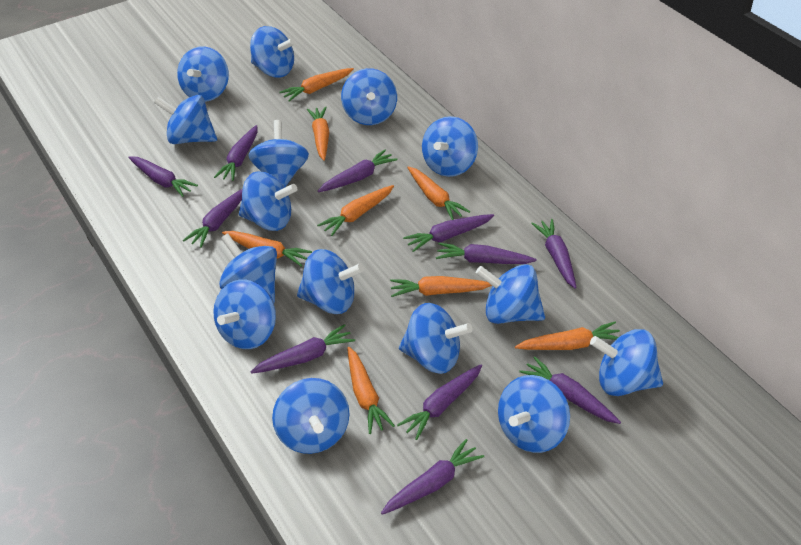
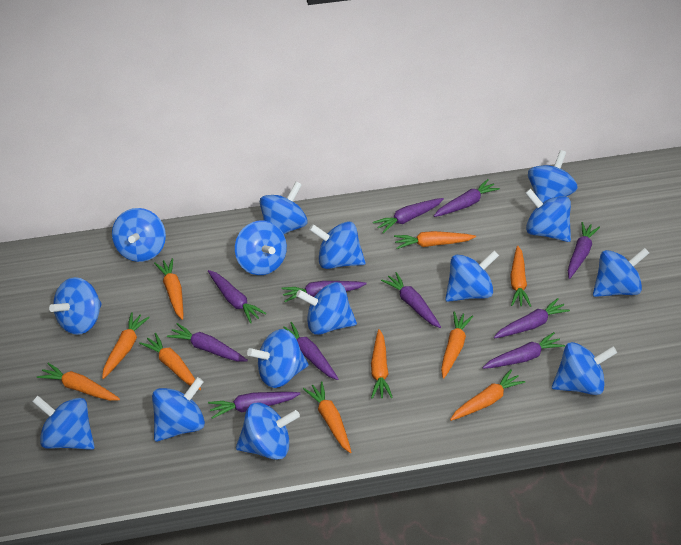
orange carrot: [222,231,312,267] [279,68,354,102] [307,107,329,161] [317,185,394,236] [347,347,395,434] [390,276,492,297] [407,166,470,220] [515,322,620,350] = 8 -> [37,363,120,401] [102,312,150,379] [139,333,201,390] [154,258,183,320] [303,382,351,453] [371,329,393,399] [394,231,476,249] [441,312,473,378] [450,369,525,421] [510,246,531,307] = 10

